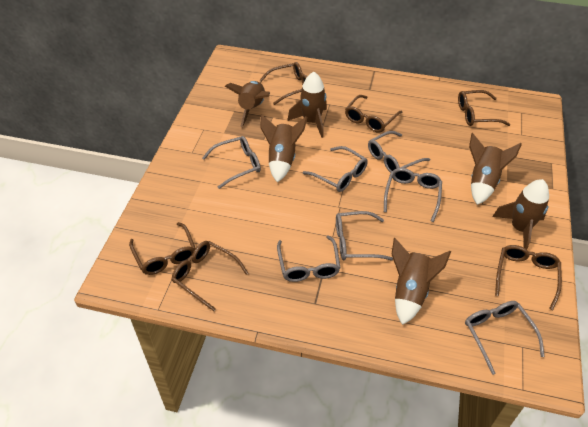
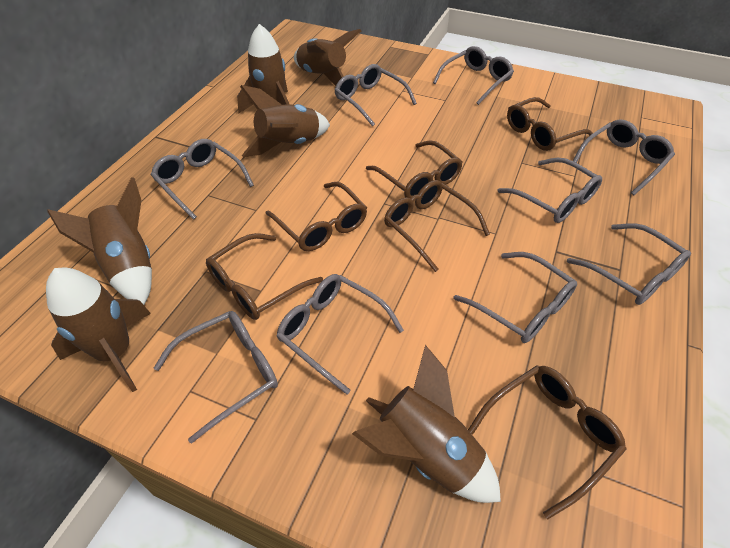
grey glasses: [202,136,261,189] [277,235,340,282] [303,146,368,192] [336,211,393,260] [368,131,430,173] [384,168,442,222] [465,301,545,375] = 7 -> [151,139,254,220] [154,311,278,444] [276,274,404,395] [335,64,417,127] [433,46,514,105] [453,252,577,343] [497,158,602,223] [567,223,691,305] [573,120,675,195] = 9

